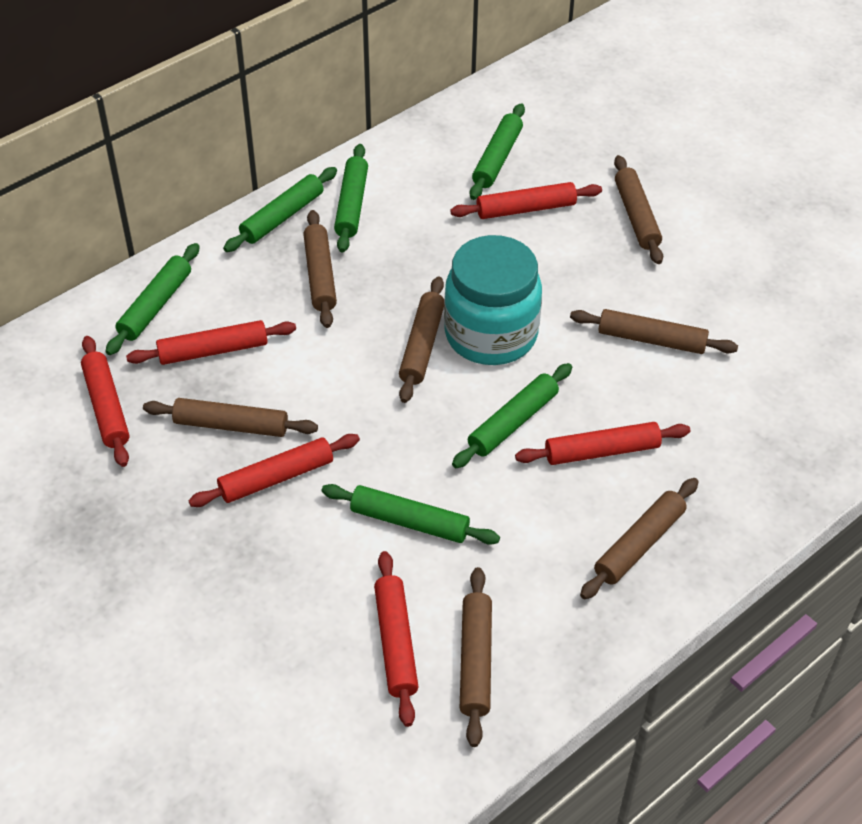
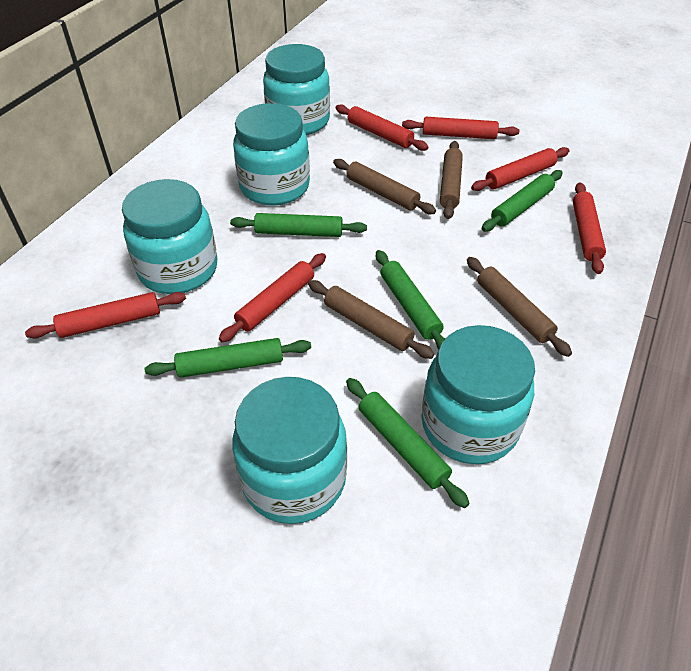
brown rolling pin: [143,398,318,437] [303,210,337,328] [399,276,444,403] [460,567,492,747] [570,309,738,354] [580,478,698,599] [614,155,663,264] = 7 -> [308,280,434,359] [333,159,436,214] [440,141,463,219] [467,257,572,357] = 4
green rolling pin: [105,243,200,355] [223,167,337,252] [322,484,500,545] [334,144,368,253] [452,363,572,468] [470,103,525,200] = 6 -> [145,338,311,378] [230,213,367,237] [346,378,470,508] [376,250,445,350] [482,170,562,232] = 5
turquoise jar: [444,235,542,365] = 1 -> [122,179,217,294] [232,377,347,524] [233,103,310,206] [263,44,330,135] [421,325,535,464] = 5

